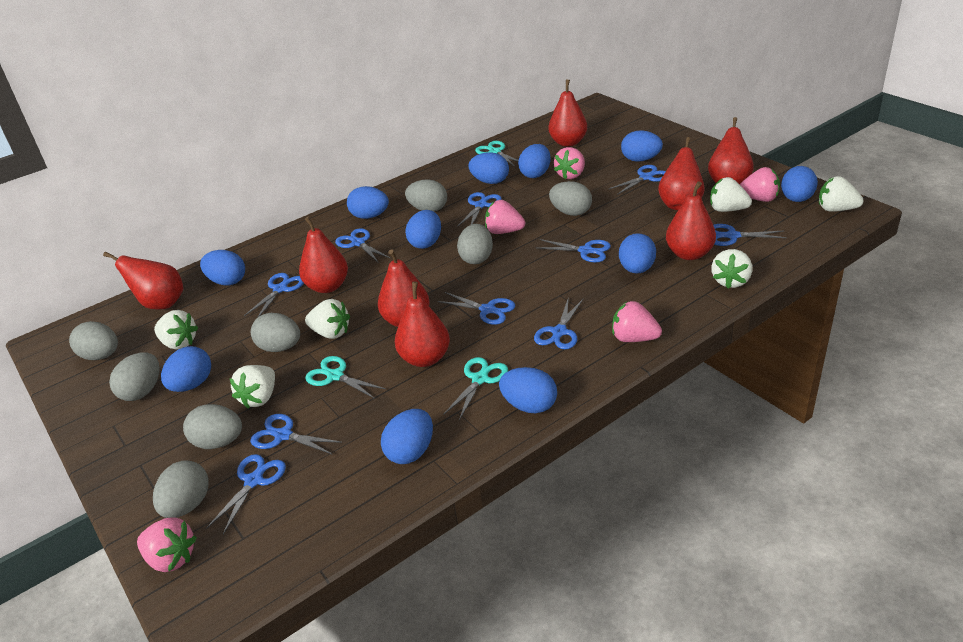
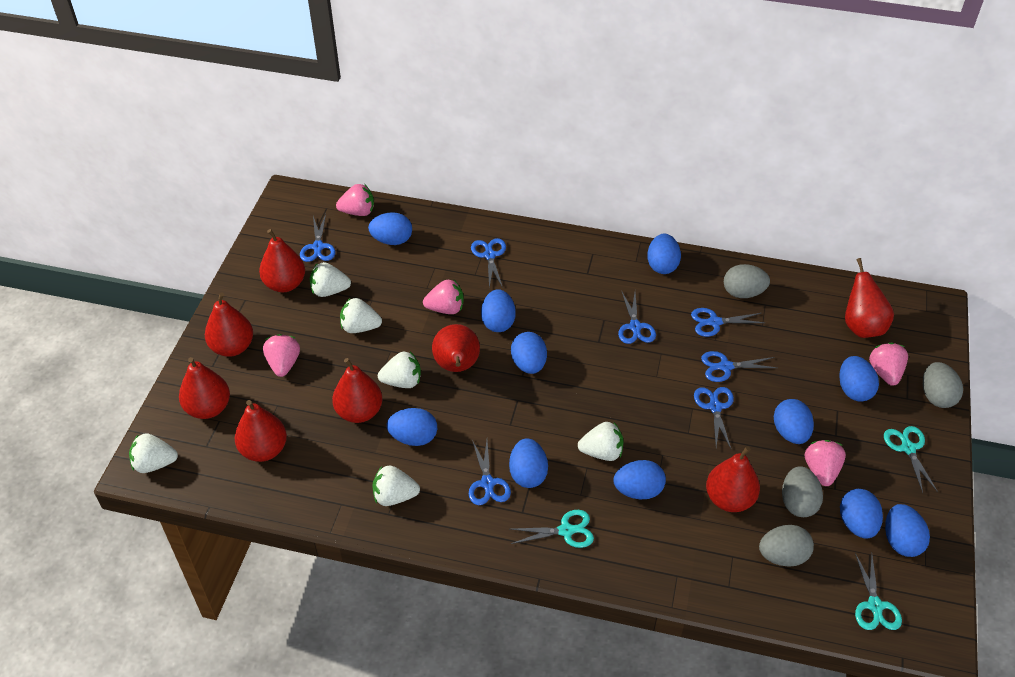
blue scissors: [206,454,286,534] [244,273,304,318] [250,414,342,455] [335,228,390,263] [437,292,515,325] [457,192,502,227] [534,297,583,349] [537,239,611,262] [609,165,666,195] [713,224,787,246] = 10 -> [300,214,336,262] [469,440,511,505] [471,238,506,288] [618,290,656,344] [691,308,765,337] [694,387,734,448] [701,351,777,382] = 7
grey egg: [69,321,118,360] [109,352,160,401] [153,461,208,518] [183,404,242,449] [251,313,300,352] [405,179,447,212] [457,224,493,264] [549,181,592,216] = 8 -> [724,264,770,298] [759,525,814,567] [782,466,823,517] [923,362,963,408] = 4

